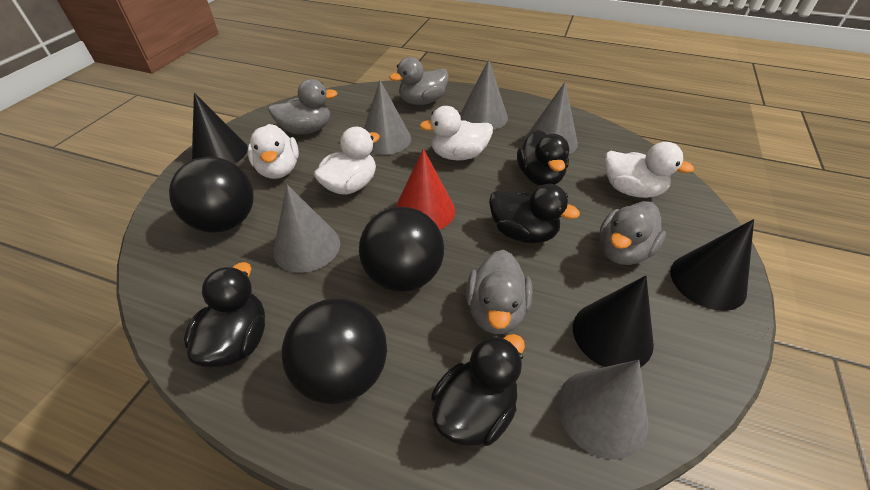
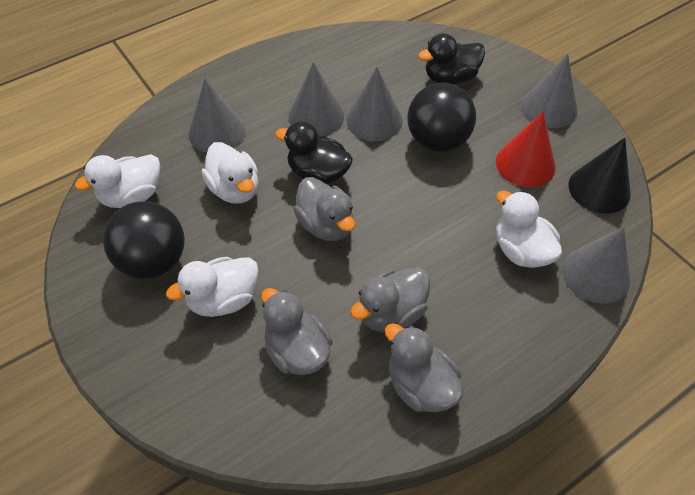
black ball: [169,157,254,233] [282,298,387,404] [359,207,444,292] = 3 -> [103,201,185,279] [407,83,476,152] = 2
black cone: [192,93,248,164] [573,275,654,367] [670,219,754,311] = 3 -> [569,138,631,214] = 1
black duck: [184,262,265,367] [431,334,525,446] [489,184,580,243] [517,130,569,186] = 4 -> [275,121,353,185] [418,33,485,85] = 2

